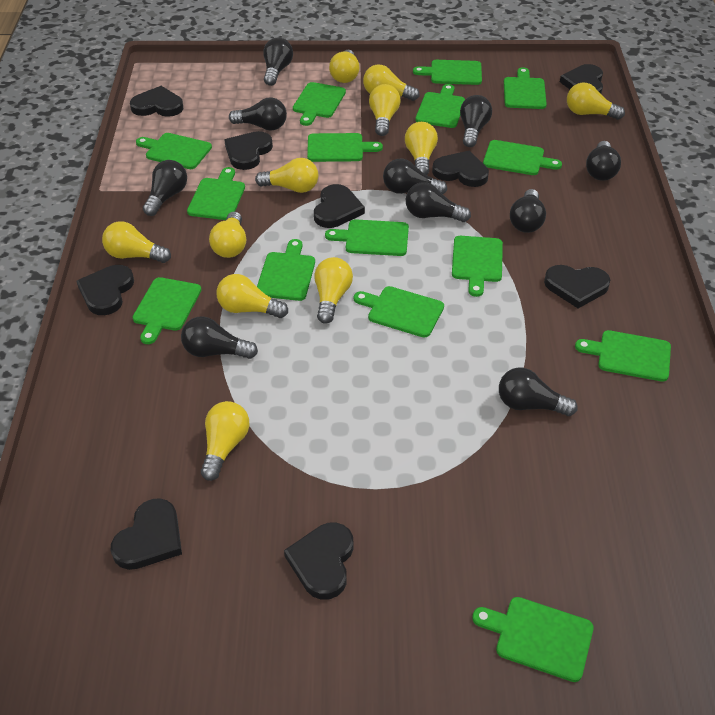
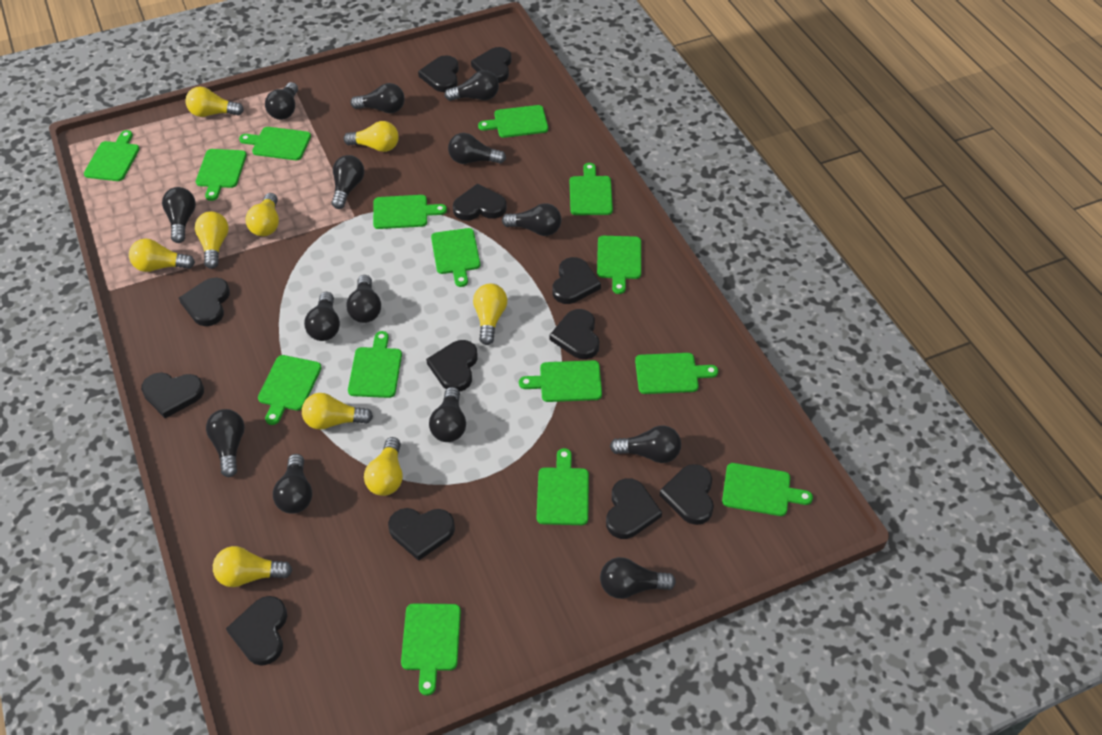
black heart: [76,265,134,315] [111,498,182,570] [130,86,183,117] [224,131,273,170] [284,522,354,600] [314,184,365,228] [432,151,489,187] [544,265,610,308] [560,64,603,94] = 9 -> [141,372,204,418] [179,277,230,326] [226,596,287,666] [388,508,455,561] [418,55,459,92] [426,340,478,392] [453,183,507,221] [471,47,512,83] [550,309,600,359] [552,257,601,304] [606,478,662,539] [659,464,714,525] = 12
black light bulb: [143,160,187,216] [181,316,258,359] [229,98,287,131] [263,38,293,86] [383,159,447,194] [406,182,471,222] [460,95,492,147] [499,367,578,416] [510,189,546,233] [586,141,621,181] = 10 -> [162,187,196,243] [206,409,245,477] [265,82,298,120] [273,454,312,514] [304,292,340,341] [332,155,364,209] [347,275,381,323] [350,83,405,113] [429,387,466,442] [444,70,499,101] [448,133,506,164] [502,203,561,236] [600,557,676,599] [610,426,681,463] = 14
yellow light bulb: [102,221,171,263] [201,401,249,481] [209,211,246,258] [216,274,288,318] [255,158,318,193] [314,257,353,324] [329,49,360,83] [363,65,419,101] [369,84,400,136] [405,122,438,175] [567,83,625,120] = 11 -> [129,239,195,272] [185,87,244,117] [195,211,229,269] [213,546,292,587] [245,193,279,236] [302,393,373,430] [344,121,399,152] [364,437,403,496] [473,284,507,345] = 9

